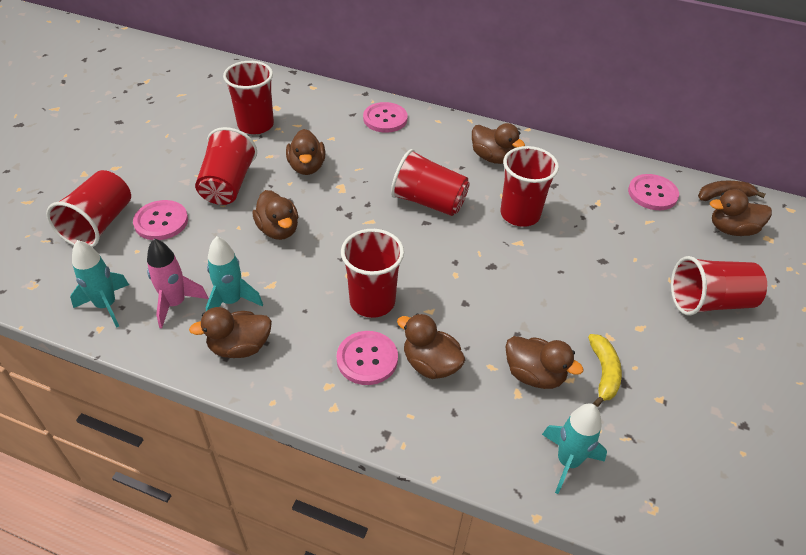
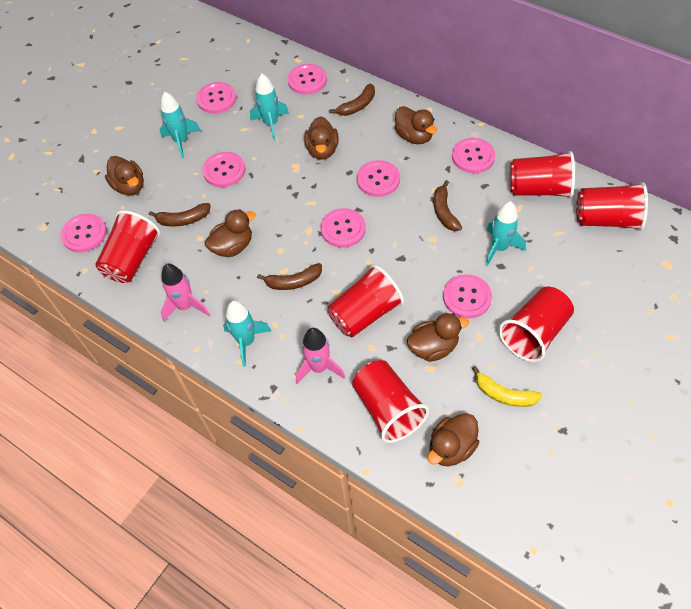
brown banana: [698,181,766,201] = 1 -> [149,203,211,227] [257,263,322,290] [329,84,375,116] [433,180,462,231] = 4
brown duck: [189,307,272,358] [252,190,298,240] [286,129,325,175] [397,313,465,379] [472,123,525,164] [505,336,584,389] [710,189,772,236] = 7 -> [105,156,144,195] [205,209,256,257] [304,116,339,160] [395,106,437,144] [407,313,469,362] [428,413,480,466] = 6
pink button: [133,200,188,240] [337,331,398,385] [363,102,408,133] [628,174,679,210] = 4 -> [60,214,107,252] [196,82,236,114] [202,152,246,187] [287,64,327,95] [320,208,366,248] [357,160,400,197] [443,274,492,318] [452,138,496,173] = 8
pink rocket: [147,238,208,328] = 1 -> [161,264,209,321] [296,328,345,384] = 2
red cup: [46,170,131,247] [195,127,257,205] [223,61,274,134] [341,229,404,318] [391,149,470,216] [501,146,559,227] [671,256,767,315] = 7 -> [95,210,161,283] [328,265,404,337] [352,360,429,443] [499,287,574,362] [510,151,575,198] [576,182,648,231] = 6
turquoise rocket: [70,240,129,328] [206,236,263,311] [542,403,607,494] = 3 -> [160,92,201,159] [223,300,271,366] [250,74,289,141] [485,201,526,266] = 4

